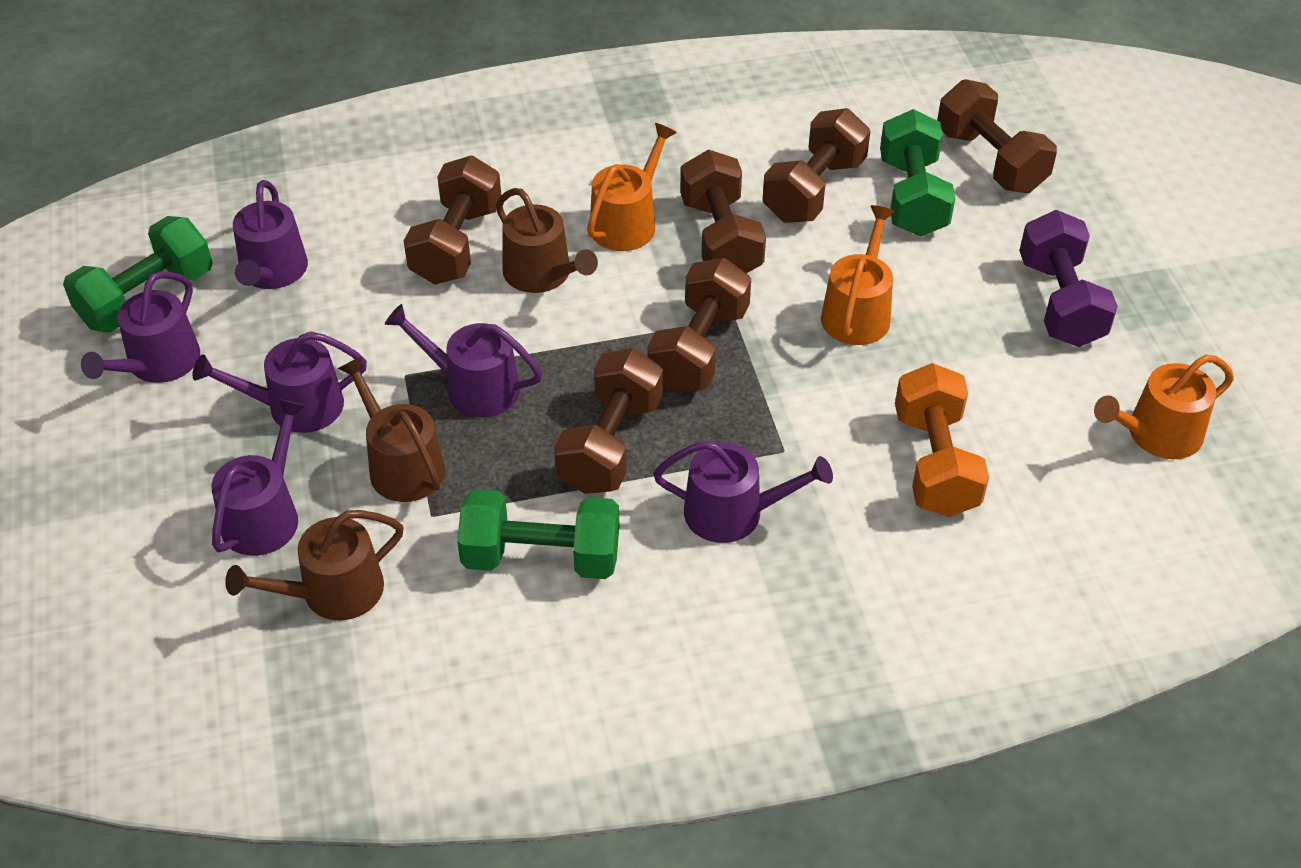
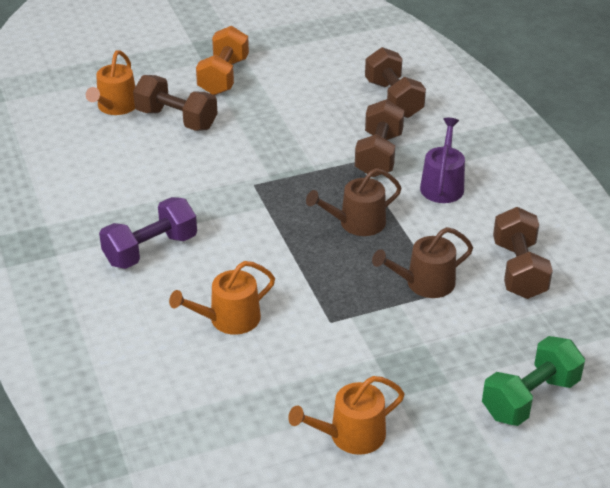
brown dumbbell: [404,156,501,284] [554,348,663,494] [648,258,751,393] [680,150,766,273] [762,108,870,223] [937,79,1057,193] = 6 -> [133,75,218,131] [355,99,404,177] [365,47,426,118] [493,207,553,299] = 4
brown watering can: [225,510,404,620] [338,356,445,502] [496,188,598,293] = 3 -> [306,168,402,236] [372,227,473,298] = 2
green dumbbell: [63,216,212,333] [457,489,619,579] [880,109,955,237] = 3 -> [482,336,585,426] = 1
purple watering can: [81,271,200,383] [192,331,367,433] [211,399,305,556] [233,180,308,289] [385,304,542,417] [653,441,833,543] = 6 -> [420,118,465,203] = 1

